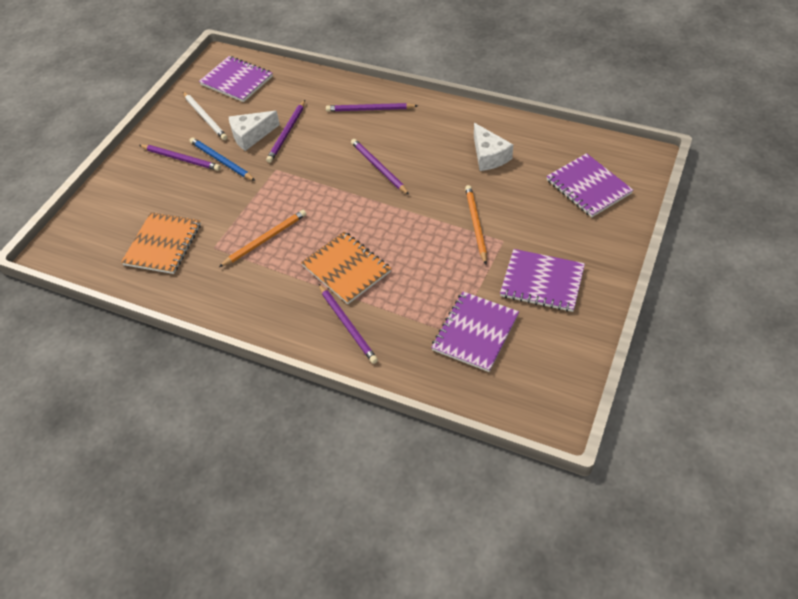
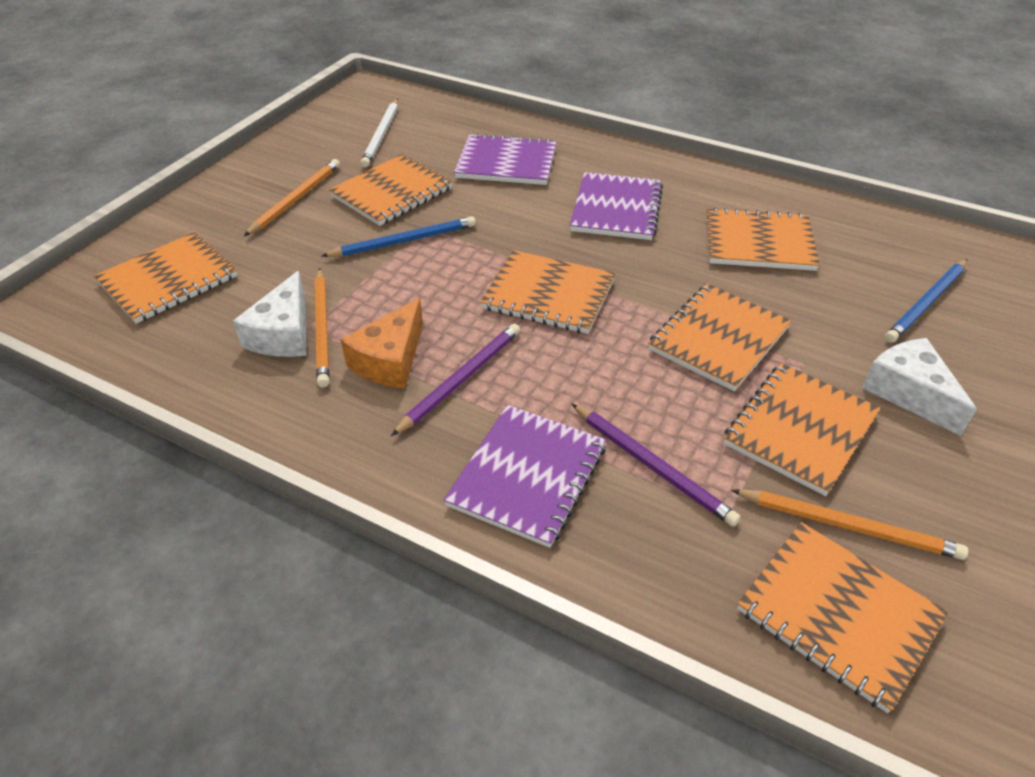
blue pencil: [190,137,255,181] = 1 -> [322,216,476,257] [885,259,967,343] = 2
orange cheese: none = 0 -> [341,298,423,389] = 1
orange notebook: [121,212,201,274] [301,231,391,304] = 2 -> [94,232,238,324] [329,154,453,226] [480,250,616,334] [648,284,792,391] [706,207,820,271] [723,363,880,496] [737,522,949,713] = 7
orange pencil: [219,210,306,267] [465,185,487,265] = 2 -> [244,159,340,236] [315,268,330,387] [731,489,968,560] = 3
purple notebook: [199,56,273,102] [431,292,519,372] [500,249,585,312] [546,153,633,217] = 4 -> [444,405,606,548] [454,133,556,185] [570,172,663,240] = 3
purple pencil: [139,145,221,171] [266,100,305,163] [318,284,378,364] [326,103,418,112] [351,139,409,195] = 5 -> [391,324,520,436] [572,404,741,527] = 2

